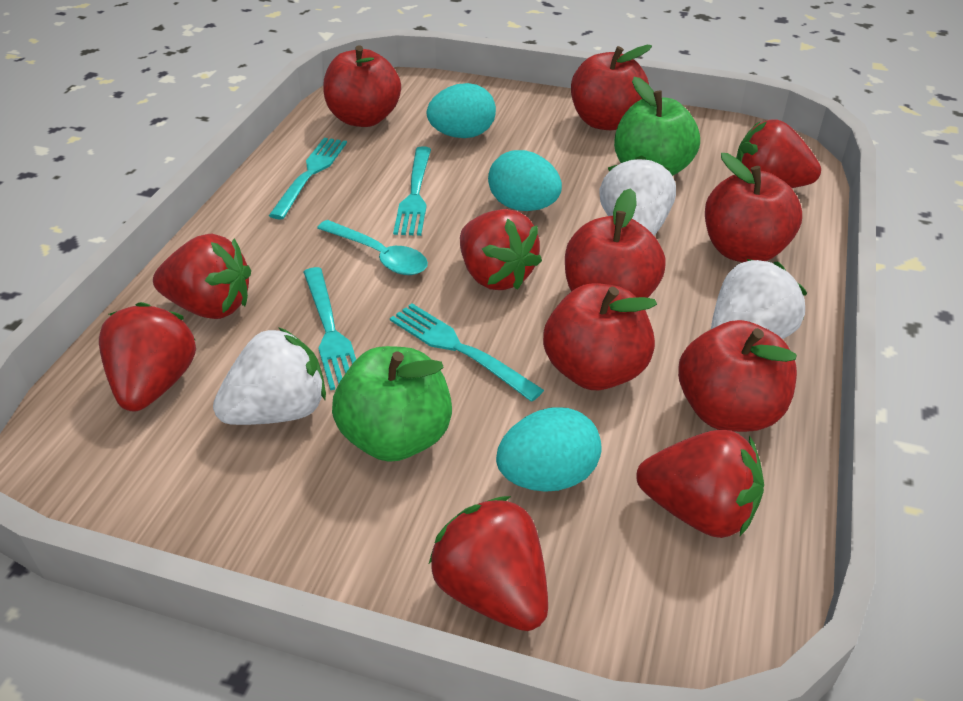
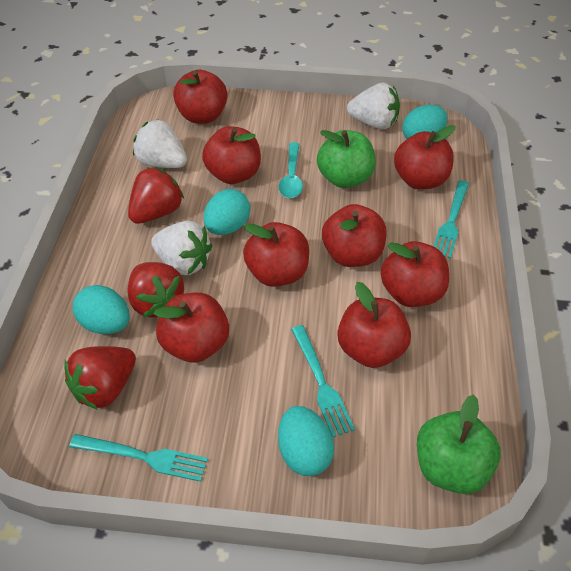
red apple: [323,45,401,127] [543,283,657,390] [565,188,666,298] [571,45,652,130] [678,320,797,432] [705,153,802,262] = 6 -> [154,293,229,363] [173,69,227,124] [202,126,261,184] [243,222,309,287] [322,204,387,267] [337,282,411,368] [381,241,449,307] [394,125,456,189] = 8
red strawberry: [99,302,196,411] [153,234,251,319] [429,496,548,631] [460,209,542,290] [636,430,764,538] [736,119,821,188] = 6 -> [64,346,136,410] [127,262,184,318] [128,167,184,224] = 3
turquoise egg: [427,83,496,138] [488,150,562,211] [496,408,602,492] = 3 -> [72,285,130,334] [203,189,250,235] [278,406,334,476] [402,104,447,139] = 4
turquoise fork: [269,138,347,219] [303,267,356,390] [390,304,544,402] [393,146,431,236] = 4 -> [69,434,208,482] [291,325,355,437] [433,180,469,258] = 3

